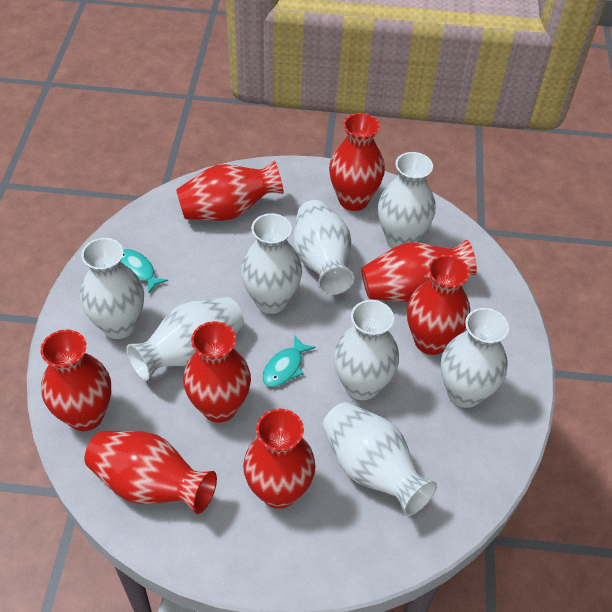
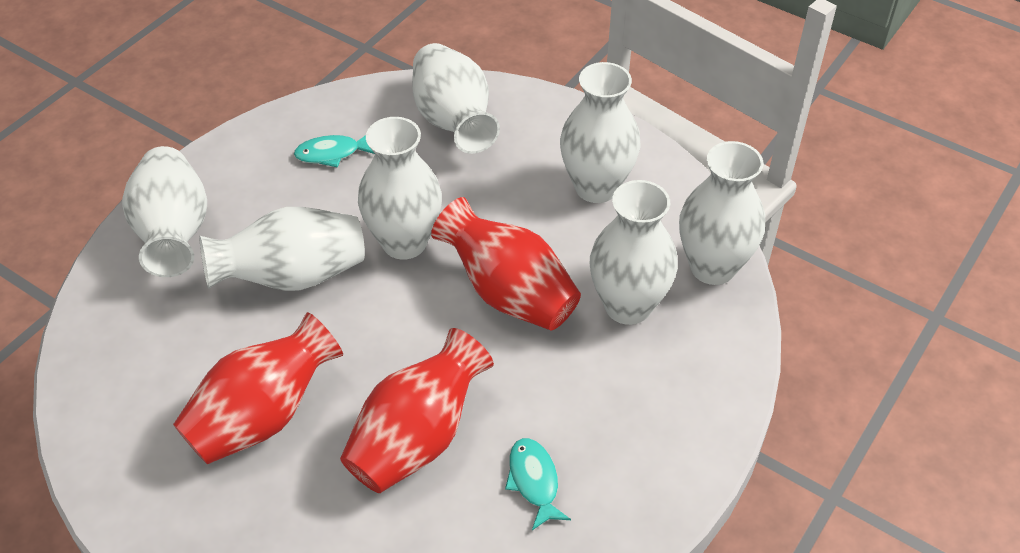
red vase: [40,329,111,431] [85,431,217,514] [176,160,284,221] [183,321,251,423] [243,409,315,509] [329,113,385,211] [361,240,477,302] [407,255,470,355] = 8 -> [173,312,343,464] [340,328,494,493] [431,197,581,331] = 3
white vase: [80,238,144,339] [126,297,244,381] [241,213,302,314] [293,200,354,295] [323,402,437,516] [333,300,399,400] [378,152,435,248] [441,308,509,408] = 8 -> [122,146,207,277] [199,207,365,291] [358,117,442,260] [412,43,500,154] [560,62,641,203] [590,180,678,325] [679,141,765,285] = 7

